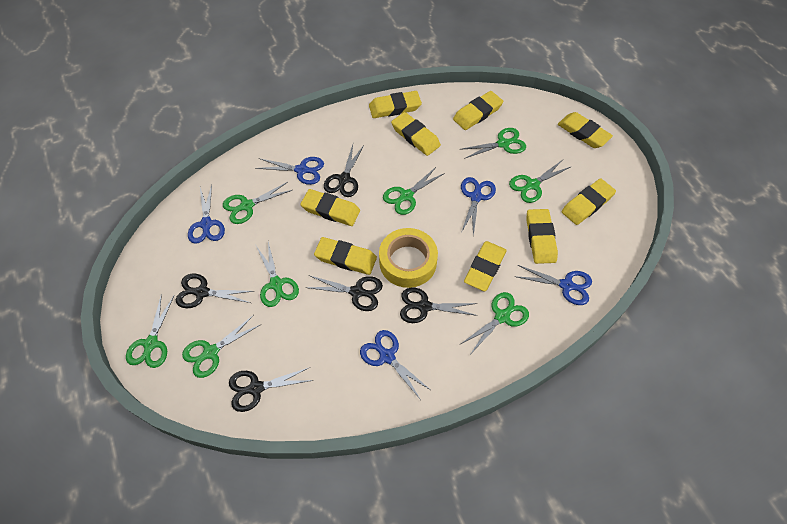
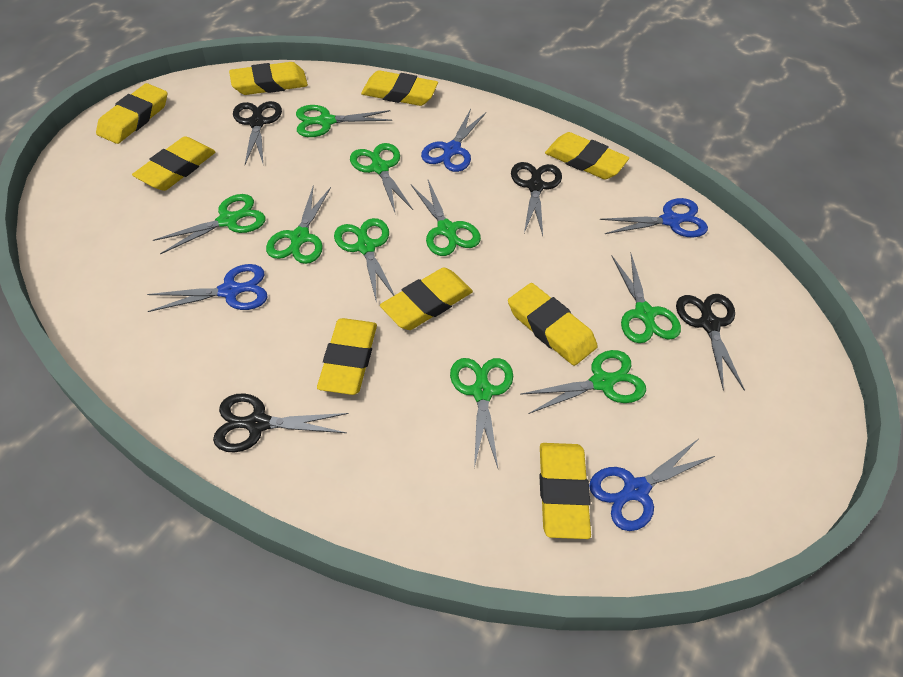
black scissors: [176,274,254,308] [229,367,313,412] [305,275,383,311] [324,145,364,197] [400,288,478,323] = 5 -> [213,393,348,453] [233,101,282,164] [511,162,562,236] [676,294,745,391] = 4
blue scissors: [188,185,225,244] [255,157,324,185] [360,330,432,400] [461,177,496,237] [517,265,592,305] = 5 -> [147,264,268,312] [421,109,486,172] [589,439,715,531] [600,198,708,238] = 4
green scissors: [126,294,174,368] [182,315,260,378] [223,182,292,224] [256,242,299,307] [383,167,445,215] [460,128,526,159] [461,292,529,353] [509,160,572,203] = 8 -> [153,194,265,254] [266,185,331,264] [296,105,392,137] [334,218,395,304] [350,143,413,212] [411,180,481,256] [450,358,513,468] [520,350,646,414] [612,254,681,343] = 9
yellow tape: [379,228,438,288] = 1 -> none = 0

